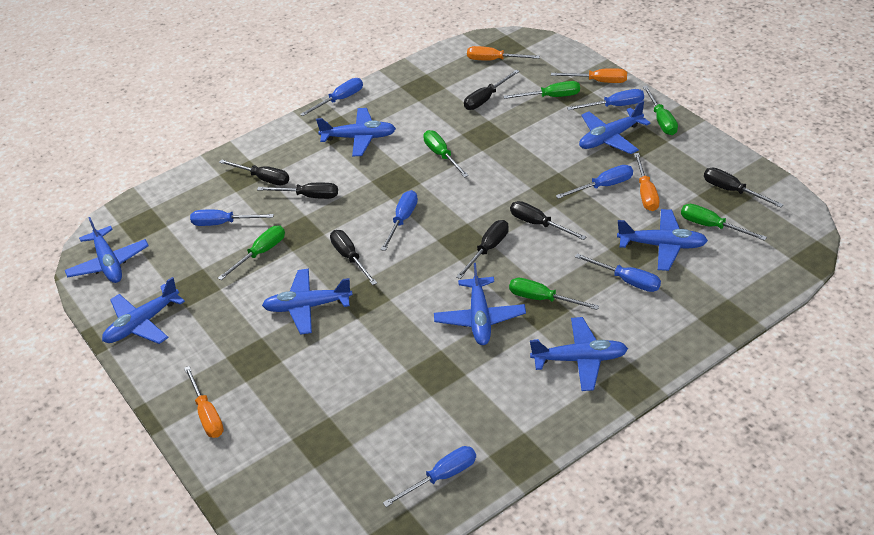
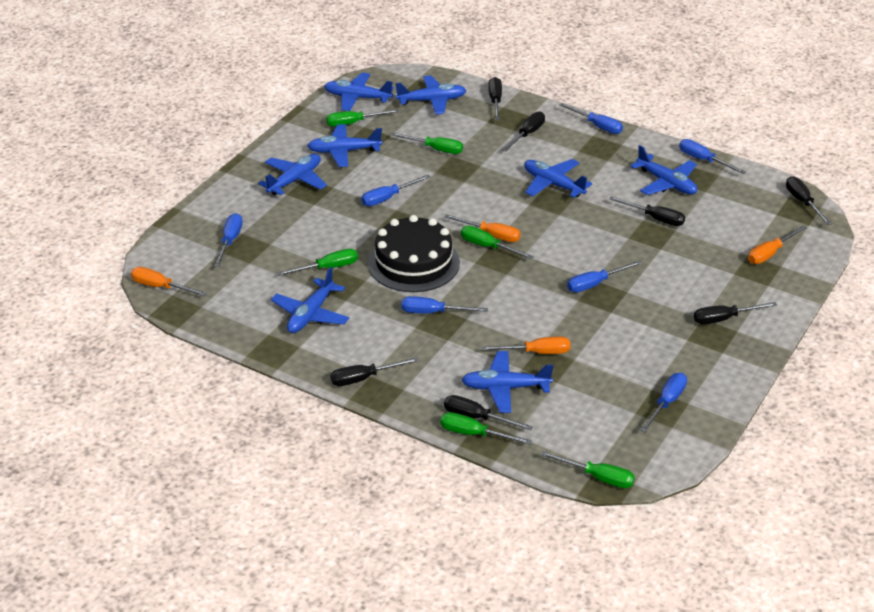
black cake: none = 0 -> [368,215,460,292] = 1

